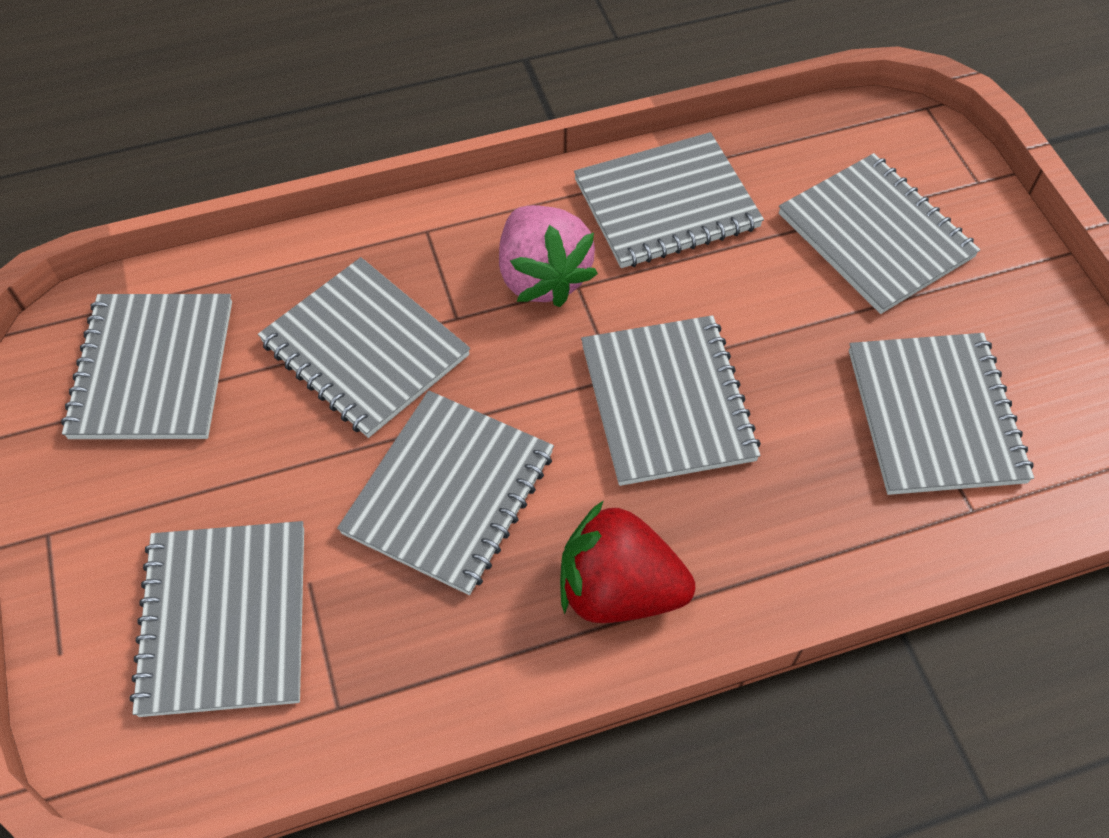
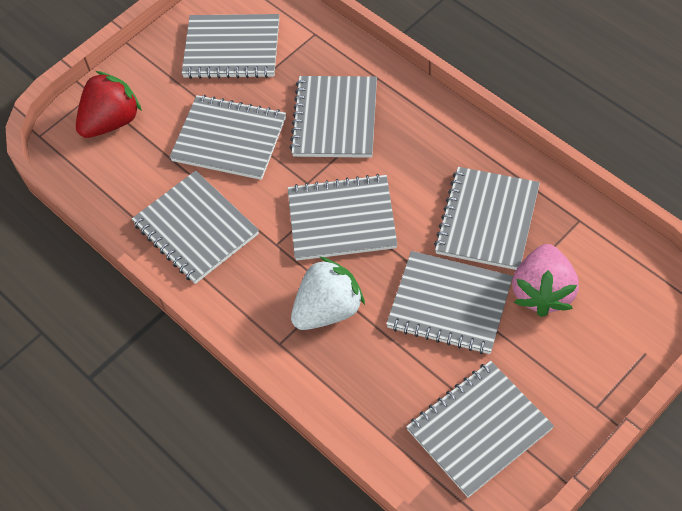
white strawberry: none = 0 -> [291,256,365,330] = 1

